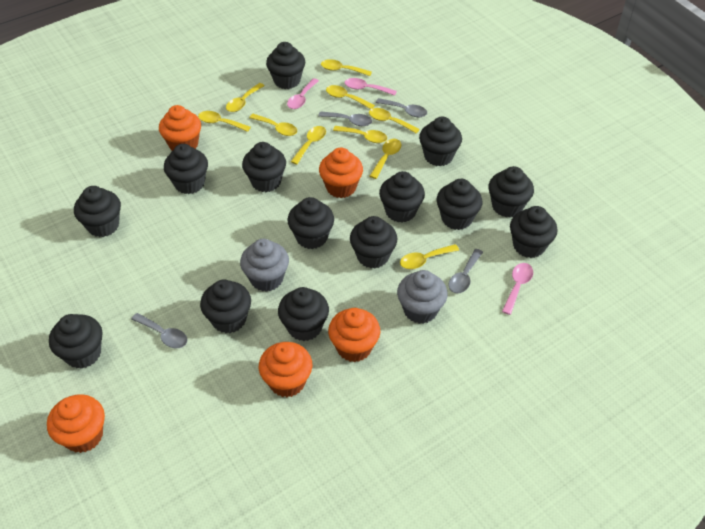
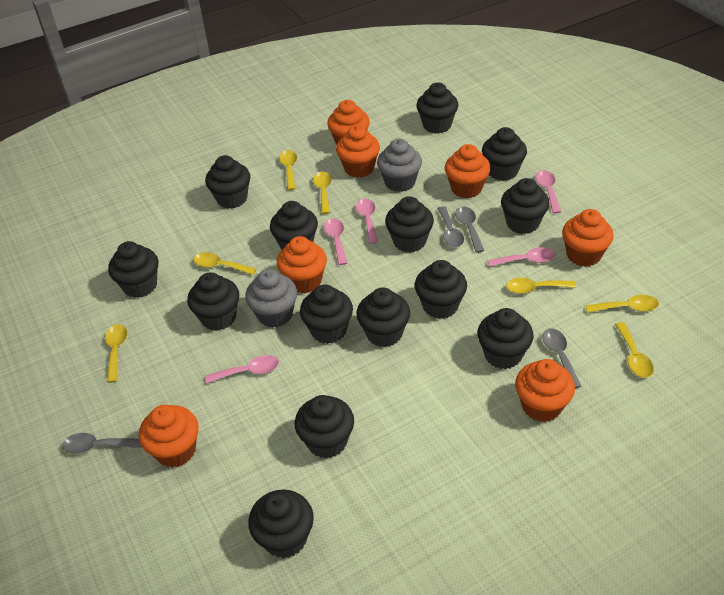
orange cupcake: [47,394,105,453] [159,105,201,151] [259,342,312,397] [319,148,363,198] [328,308,380,362] = 5 -> [139,405,199,468] [277,236,327,293] [327,100,370,145] [336,125,380,178] [445,144,491,198] [515,359,575,422] [562,209,614,267] = 7
pink spoon: [287,78,319,109] [345,78,397,96] [502,263,533,315] = 3 -> [205,355,279,383] [324,218,347,265] [356,199,378,244] [487,247,555,267] [536,170,561,214] = 5
yellow spoon: [198,111,251,132] [226,83,265,112] [249,114,297,136] [291,126,326,165] [321,59,372,76] [326,85,375,109] [333,126,387,143] [369,108,420,134] [370,139,401,179] [400,244,459,269] = 10 -> [105,324,127,383] [193,252,256,275] [279,150,297,190] [313,172,332,214] [506,278,576,294] [586,295,659,313] [615,322,654,378] = 7

